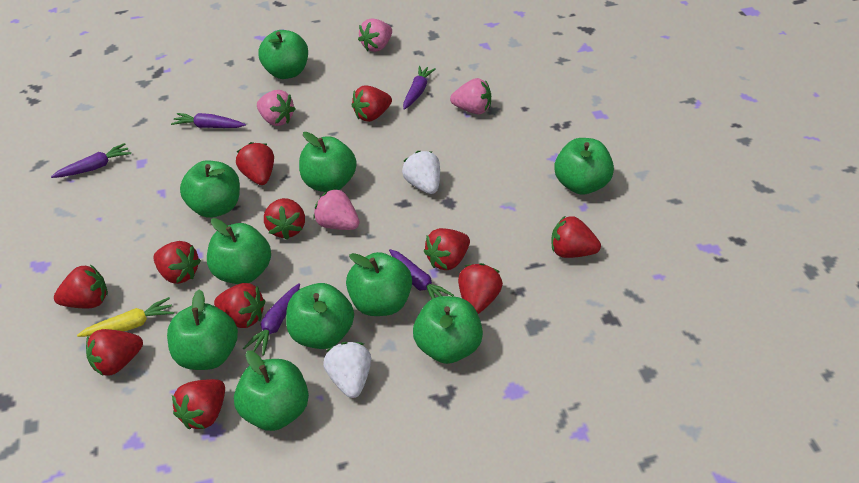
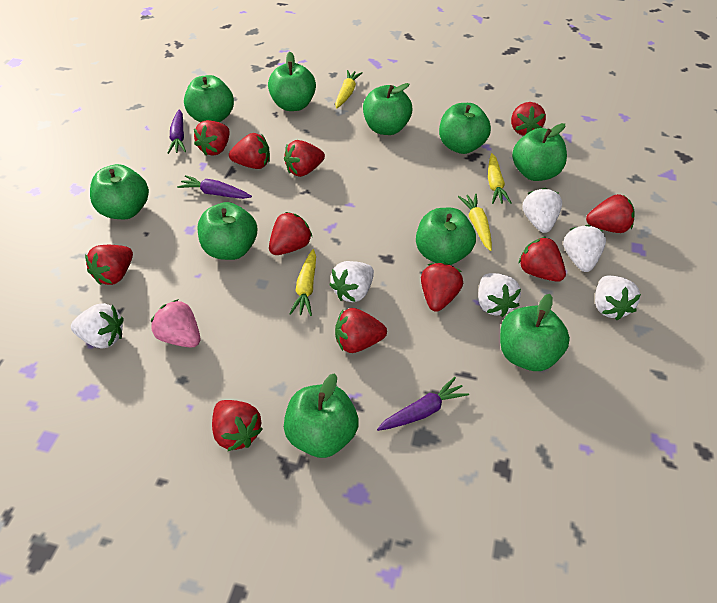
pink strawberry: [257,90,295,126] [314,189,360,230] [358,18,392,52] [450,78,491,114] = 4 -> [151,299,200,348] = 1
purple carrot: [51,143,131,178] [171,113,246,128] [243,283,300,356] [389,249,454,299] [403,66,436,110] = 5 -> [168,109,186,154] [177,175,252,199] [377,377,469,431] = 3
white strawberry: [323,342,371,398] [402,151,440,194] = 2 -> [71,303,123,348] [329,261,374,302] [478,273,521,317] [522,188,562,233] [563,224,606,272] [595,276,641,320] = 6
yellow carrot: [77,297,174,337] = 1 -> [289,249,316,316] [335,70,363,109] [458,194,492,251] [488,153,511,204] = 4

